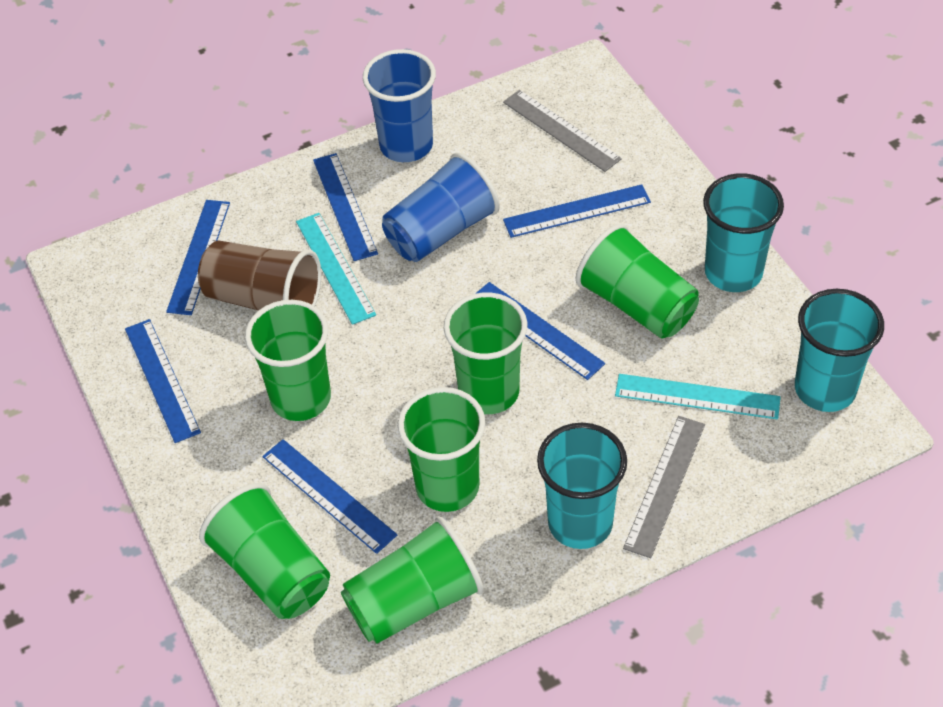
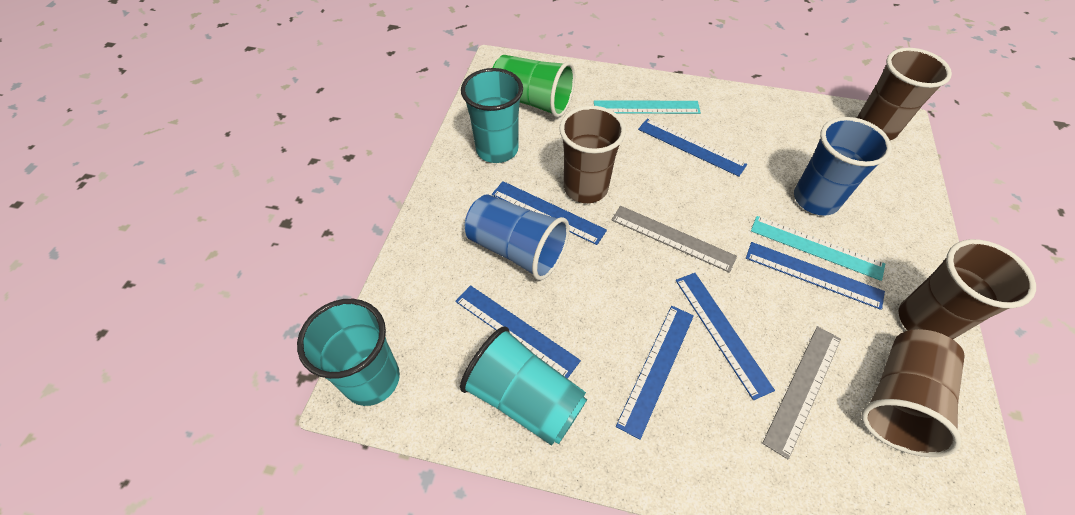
brown cup: [198,240,321,310] = 1 -> [559,106,626,203] [857,48,952,140] [861,329,965,457] [899,239,1036,339] = 4
green cup: [199,483,330,619] [245,300,331,421] [341,516,484,644] [398,387,485,512] [444,292,527,414] [576,224,699,339] = 6 -> [493,55,575,117] = 1

